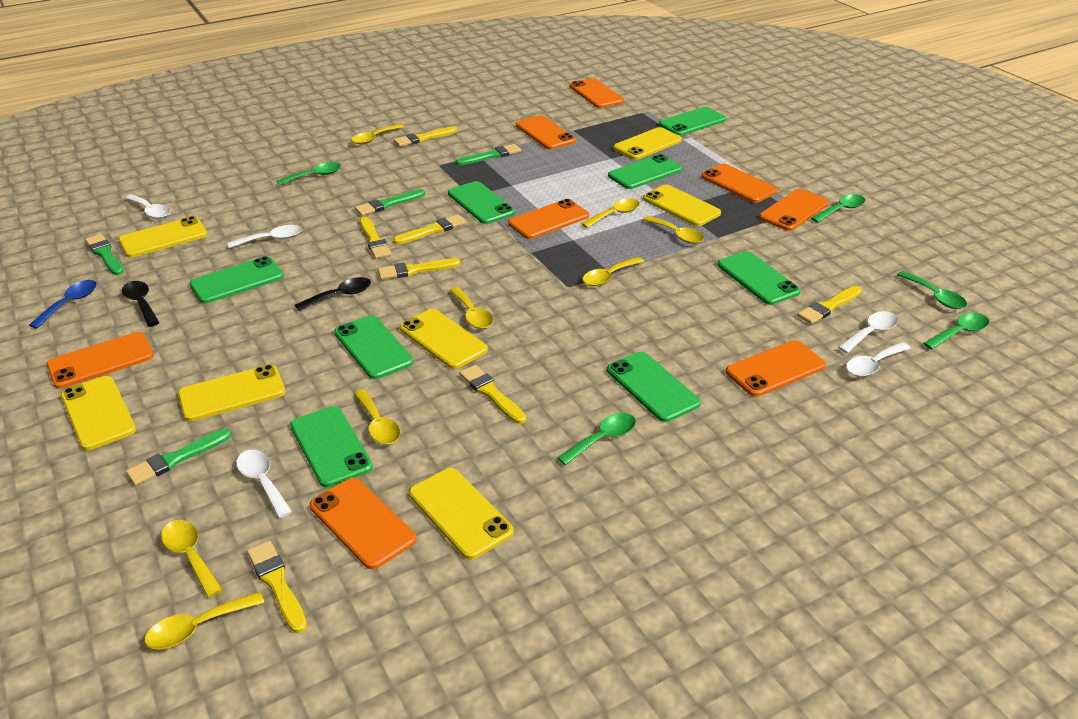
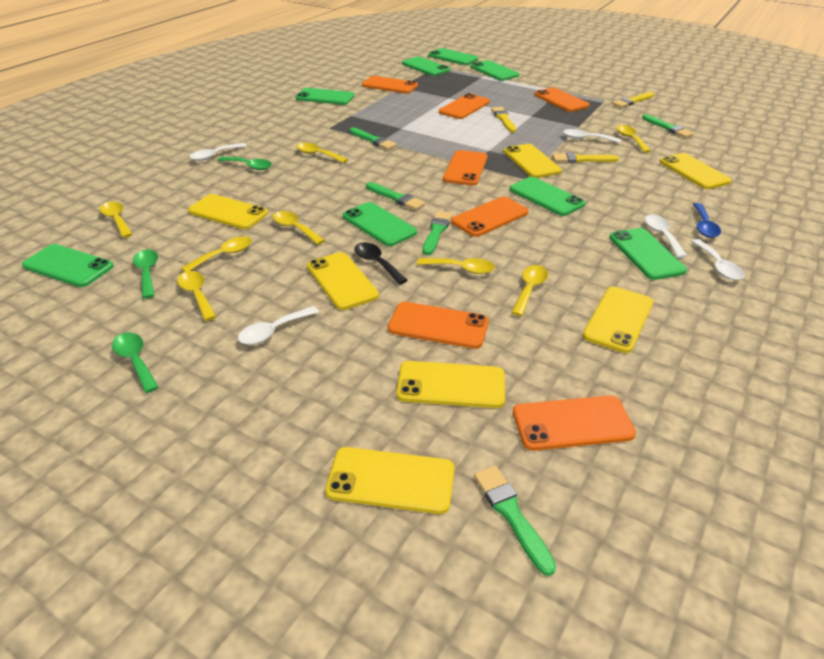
black spoon: [122,281,160,327] [295,277,371,311] = 2 -> [354,242,407,285] = 1
green brush: [85,234,124,275] [126,429,232,486] [355,189,425,216] [456,144,521,165] = 4 -> [349,127,397,150] [366,182,425,210] [423,211,452,255] [474,466,556,576] [642,114,694,138] = 5
green spoon: [277,162,341,186] [557,413,636,465] [811,194,865,223] [897,271,967,309] [923,313,989,350] = 5 -> [112,332,159,393] [133,249,158,299] [217,157,272,170] = 3
orange phone: [47,332,154,389] [310,478,416,569] [508,199,589,239] [516,115,576,150] [570,78,624,108] [701,164,777,203] [726,340,826,397] [759,189,829,231] = 8 -> [362,76,418,94] [388,302,489,349] [439,93,490,119] [443,150,487,186] [451,197,529,237] [513,395,636,451] [534,87,590,112] = 7
yellow brush: [247,541,307,633] [360,217,392,259] [378,258,461,280] [393,214,466,244] [394,126,457,147] [460,365,526,424] [797,286,862,324] = 7 -> [491,107,516,133] [552,153,619,163] [612,92,654,108] = 3

